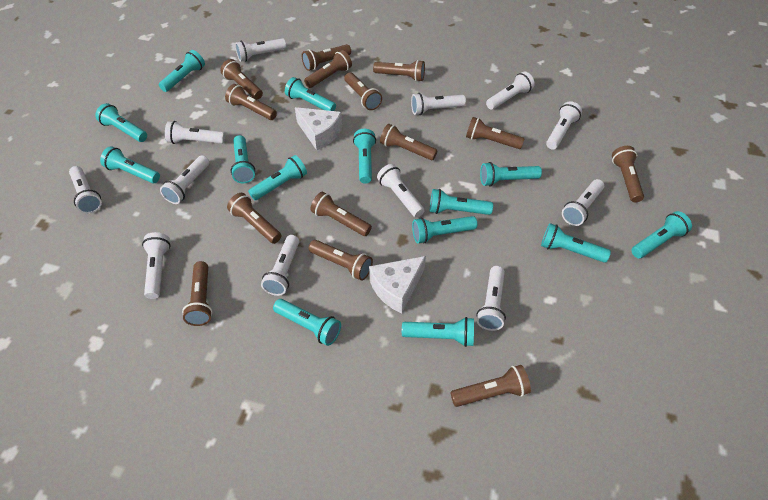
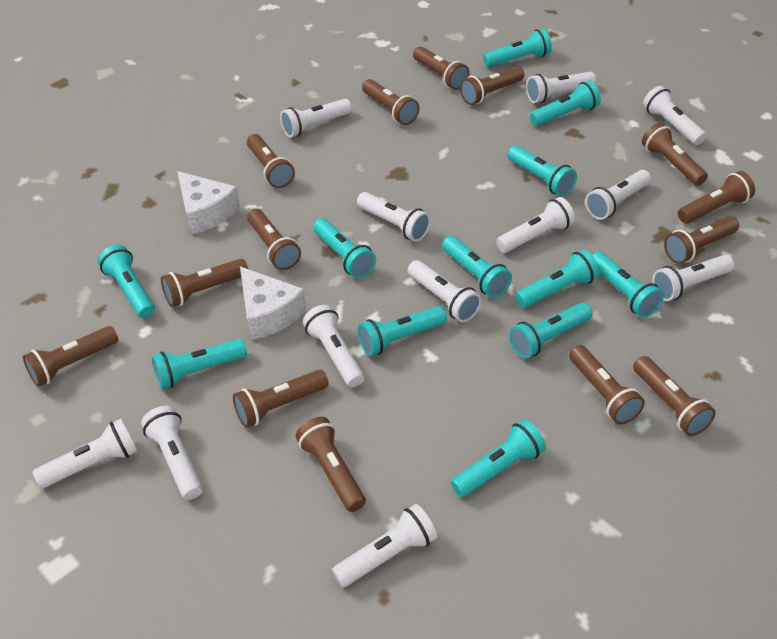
turquoise flashlight: [95,103,147,142] [100,146,160,183] [159,50,205,92] [231,135,255,183] [248,155,307,200] [273,299,341,346] [285,77,336,111] [353,129,376,184] [402,317,474,347] [412,216,477,244] [430,189,493,215] [480,162,542,186] [541,223,611,263] [631,211,692,258] = 14 -> [98,245,155,318] [152,339,247,389] [313,218,376,278] [358,306,447,356] [442,236,512,298] [451,419,546,497] [483,29,552,67] [508,146,577,197] [509,303,592,358] [515,249,599,308] [530,80,601,126] [593,252,664,318] = 12

